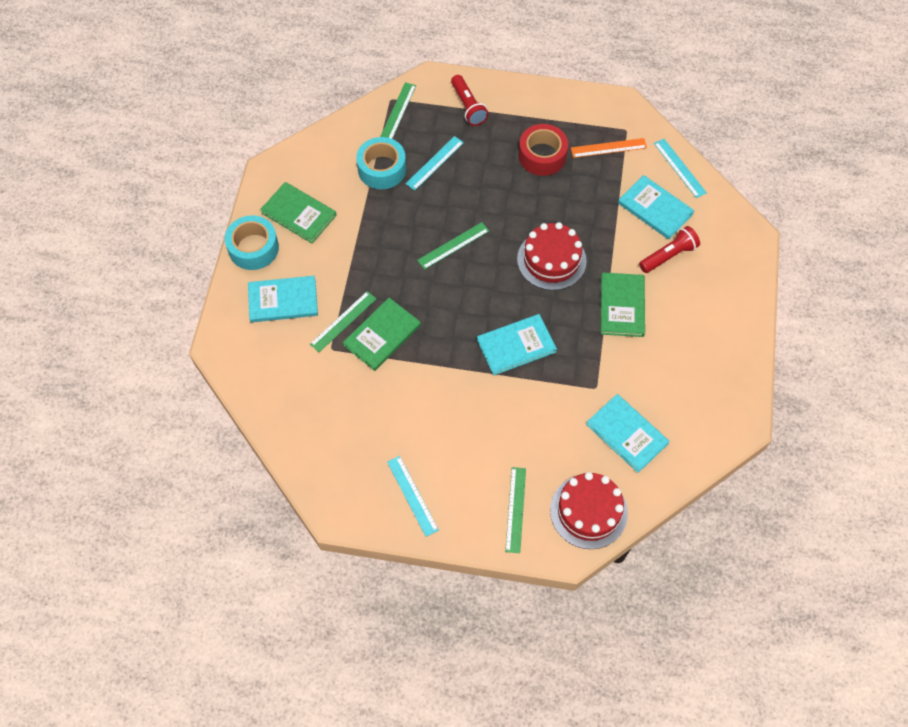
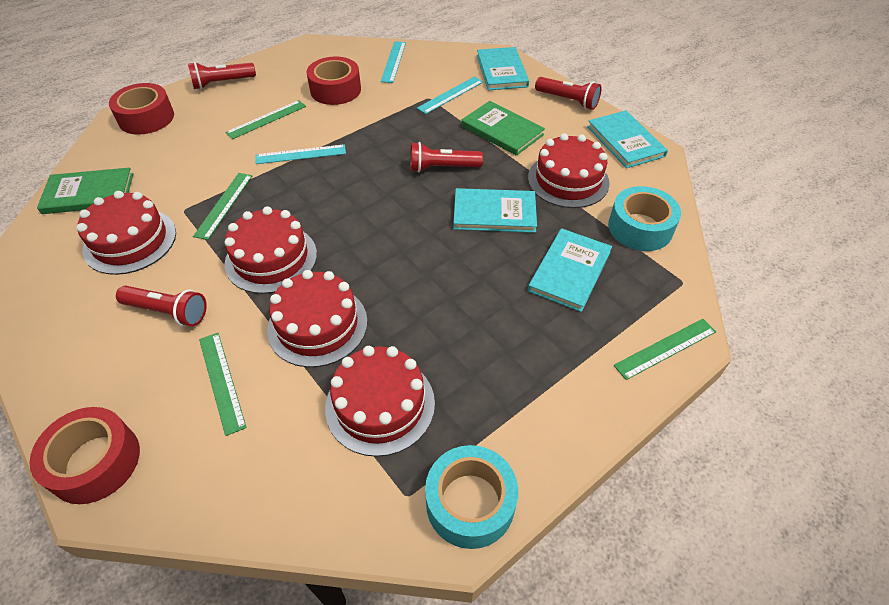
green book: [260,182,337,244] [343,298,421,371] [601,273,645,337] = 3 -> [37,167,133,214] [461,101,545,156] = 2
orange ruler: [571,138,647,158] = 1 -> none = 0
red cake: [517,222,587,290] [550,472,628,549] = 2 -> [76,191,176,275] [224,207,317,294] [267,270,368,367] [325,346,435,457] [528,133,610,208] = 5
red flashlight: [451,75,489,126] [639,226,700,273] = 2 -> [116,286,207,327] [188,62,256,89] [410,142,483,173] [535,77,602,110] = 4
red tape: [519,124,568,176] = 1 -> [30,407,140,504] [109,83,174,135] [306,57,361,105] = 3

